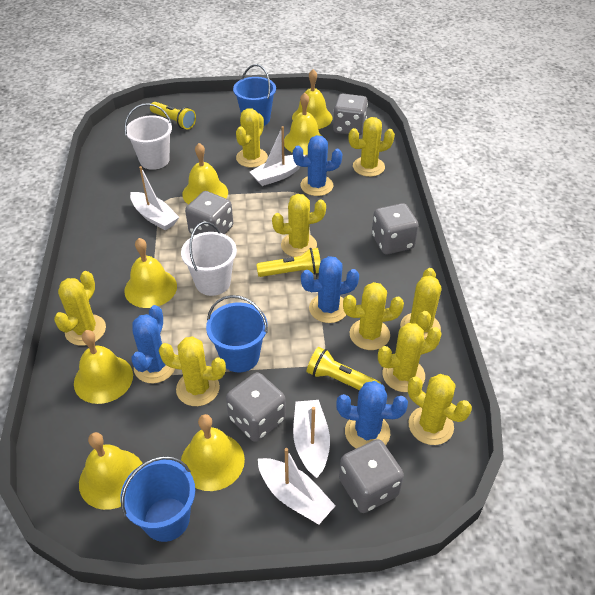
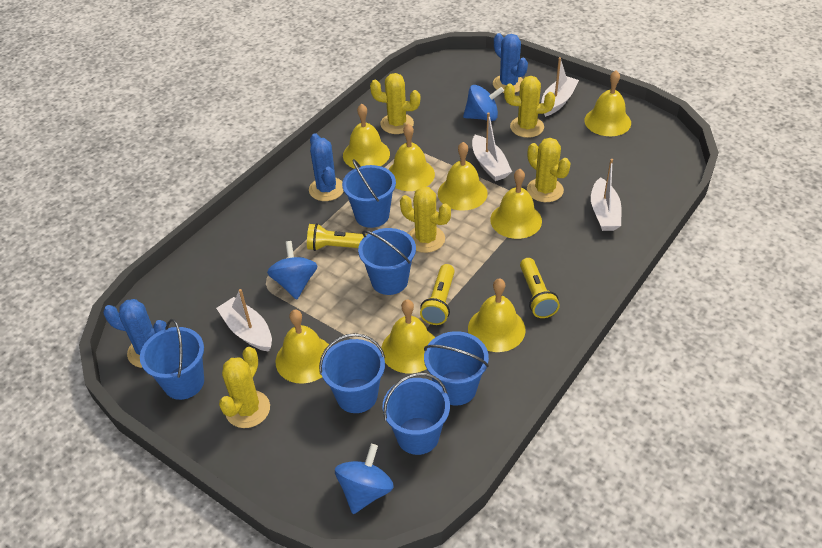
blue bucket: [121,456,195,542] [206,295,268,372] [233,64,276,126] = 3 -> [140,319,204,400] [319,333,385,413] [342,159,396,228] [358,228,416,295] [382,373,450,455] [424,331,489,405] = 6
blue cactus: [131,305,175,383] [293,135,342,196] [301,256,359,323] [336,381,408,449] = 4 -> [103,299,167,368] [309,133,344,201] [493,33,528,93] = 3
blue spinning top: none = 0 -> [267,241,318,300] [335,444,394,514] [463,85,504,121] = 3
grey dice: [185,191,233,235] [226,372,286,442] [333,94,368,135] [339,439,404,513] [372,203,419,254] = 5 -> none = 0
white bucket: [124,103,172,170] [181,222,237,296] = 2 -> none = 0
yellow bell: [74,330,133,404] [79,432,143,510] [124,238,177,308] [181,414,245,491] [182,143,228,205] [284,93,322,155] [292,69,333,129] = 7 -> [276,310,331,384] [343,104,390,169] [381,299,435,373] [388,124,435,191] [438,142,488,211] [468,278,526,352] [490,169,542,239] [584,70,631,136] = 8
yellow cactus: [54,271,106,346] [159,336,226,406] [236,108,268,167] [272,194,326,257] [343,282,404,350] [349,117,395,177] [378,323,442,392] [400,268,441,339] [408,374,472,445] = 9 -> [219,347,270,428] [370,73,420,134] [400,187,451,253] [504,76,555,138] [527,138,571,202] = 5

